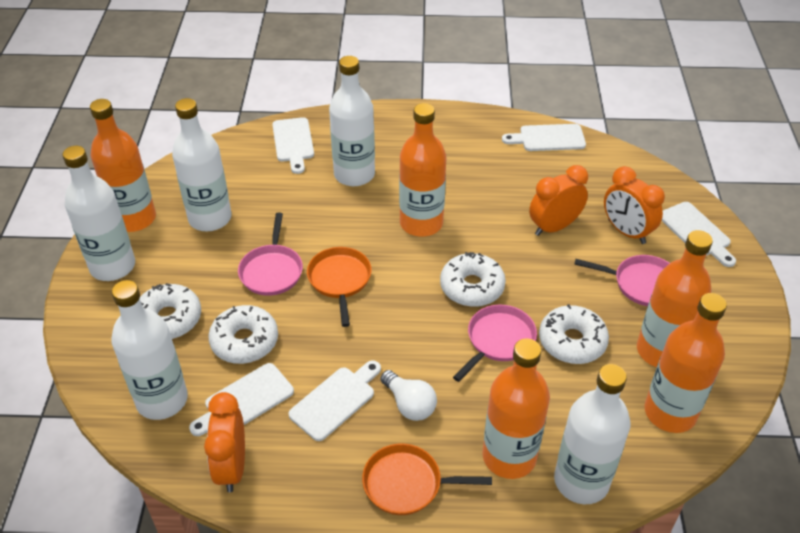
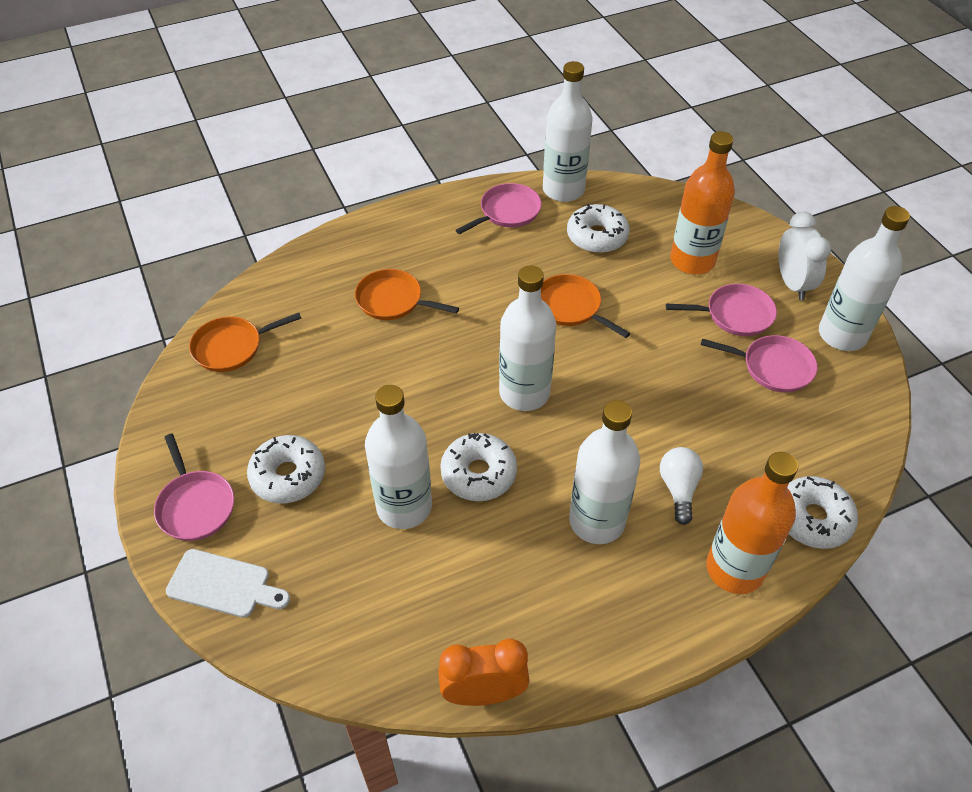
orange bottle: [90,99,156,232] [399,103,446,237] [483,339,550,479] [637,230,713,367] [644,293,727,433] = 5 -> [670,131,735,274] [706,452,798,594] = 2
orange clock: [204,392,245,492] [529,165,588,236] [604,166,665,244] = 3 -> [438,638,530,706] = 1
orange pan: [307,247,372,327] [362,444,492,515] = 2 -> [189,313,302,372] [355,269,459,320] [541,274,630,338] = 3
pink pan: [238,213,303,296] [453,305,537,382] [574,255,670,306] = 3 -> [154,434,234,541] [456,183,542,234] [666,284,777,336] [701,335,817,392] = 4
white clock: none = 0 -> [778,212,831,300] = 1
white cutting board: [189,363,294,436] [272,117,314,174] [288,360,381,441] [502,124,586,151] [662,202,736,267] = 5 -> [166,549,290,618] = 1

